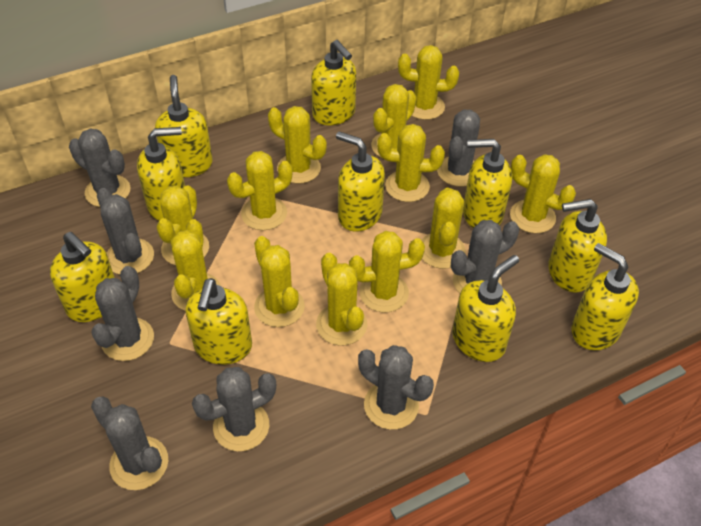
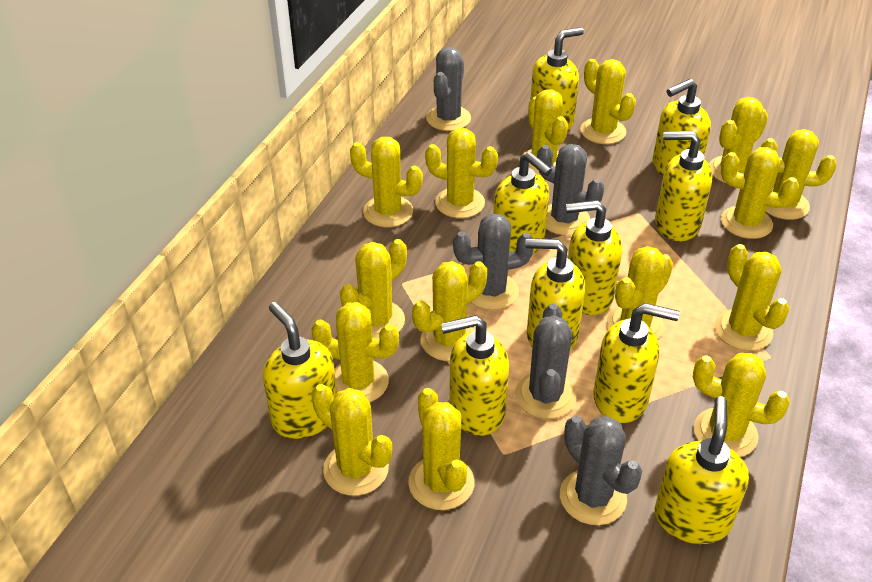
grey cactus: [69,129,130,207] [91,266,154,361] [91,397,168,490] [97,188,154,275] [192,367,276,452] [358,345,434,430] [437,109,480,187] [451,220,519,293] = 8 -> [426,47,471,131] [453,213,534,310] [515,304,577,419] [537,144,604,236] [560,416,642,525] = 5
yellow cactus: [157,185,209,265] [171,219,221,311] [227,151,293,230] [254,236,305,327] [268,106,327,184] [316,253,367,346] [349,231,425,313] [371,84,416,158] [377,124,445,202] [398,45,459,120] [422,188,466,269] [510,154,576,233] = 12 -> [311,302,399,402] [311,384,392,496] [340,239,407,339] [350,137,423,228] [408,388,475,510] [412,261,487,361] [425,128,498,218] [521,89,568,176] [580,59,636,144] [607,246,673,340] [693,353,790,457] [709,97,768,183] [715,244,790,351] [721,147,799,239] [761,129,837,220] = 15

